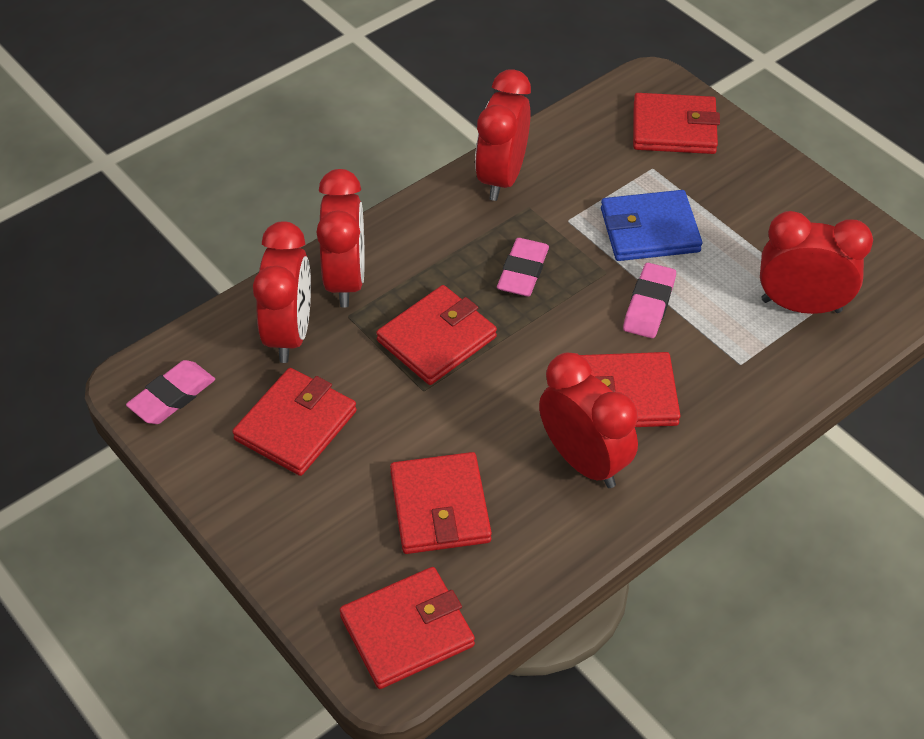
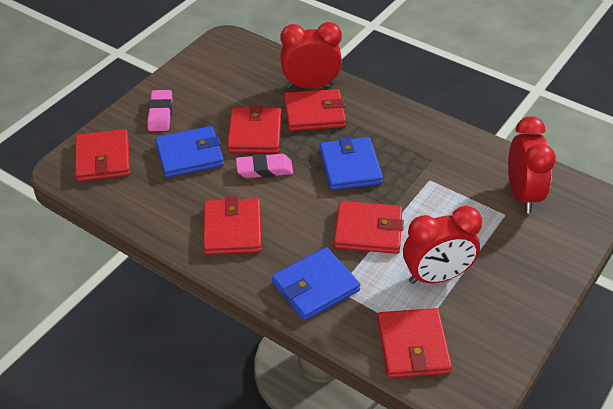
blue wallet: [601,190,702,261] = 1 -> [155,126,224,178] [272,247,360,321] [320,136,383,190] = 3
pink eraser: [126,360,215,424] [497,238,549,296] [623,263,676,338] = 3 -> [147,90,172,131] [236,154,293,178] = 2
red clock: [253,221,311,363] [316,169,365,307] [475,70,531,201] [539,353,638,488] [760,211,873,314] = 5 -> [280,22,342,89] [403,206,482,284] [508,116,556,213] = 3

